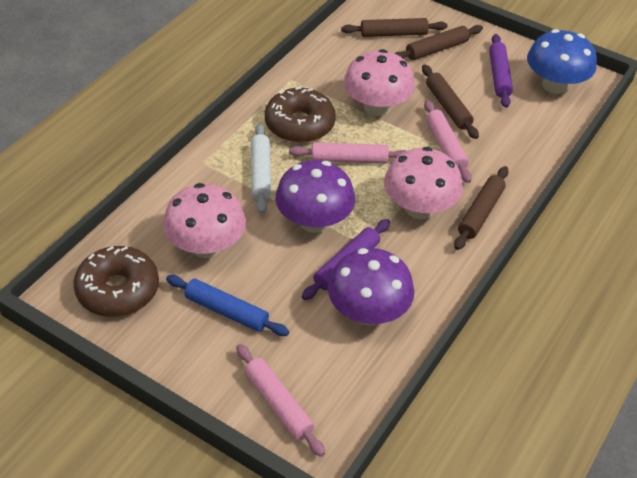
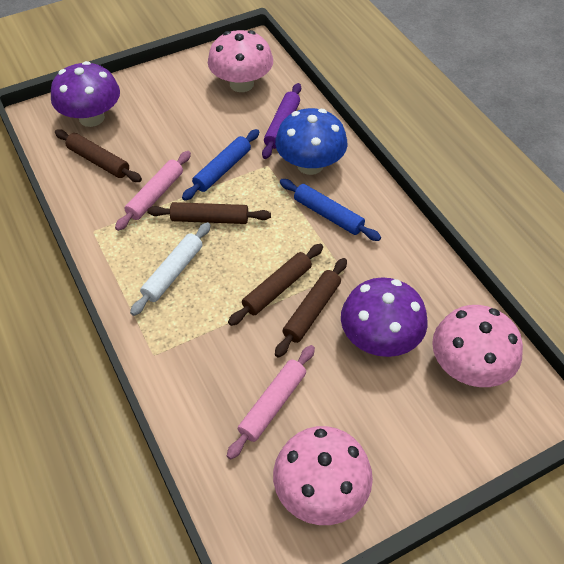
blue rolling pin: [166,275,289,336] = 1 -> [182,129,259,201] [280,179,381,241] = 2
brown donut: [73,246,159,317] [265,87,336,143] = 2 -> none = 0
pink rolling pin: [236,344,325,457] [289,142,407,164] [424,100,472,183] = 3 -> [115,151,191,231] [227,345,315,460] = 2
purple rolling pin: [302,219,390,300] [489,34,513,108] = 2 -> [262,83,301,159] = 1

